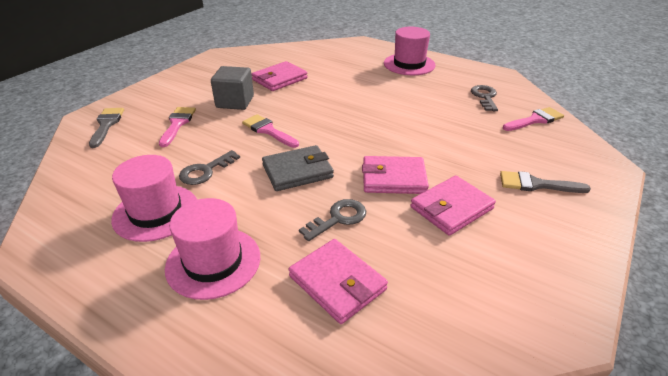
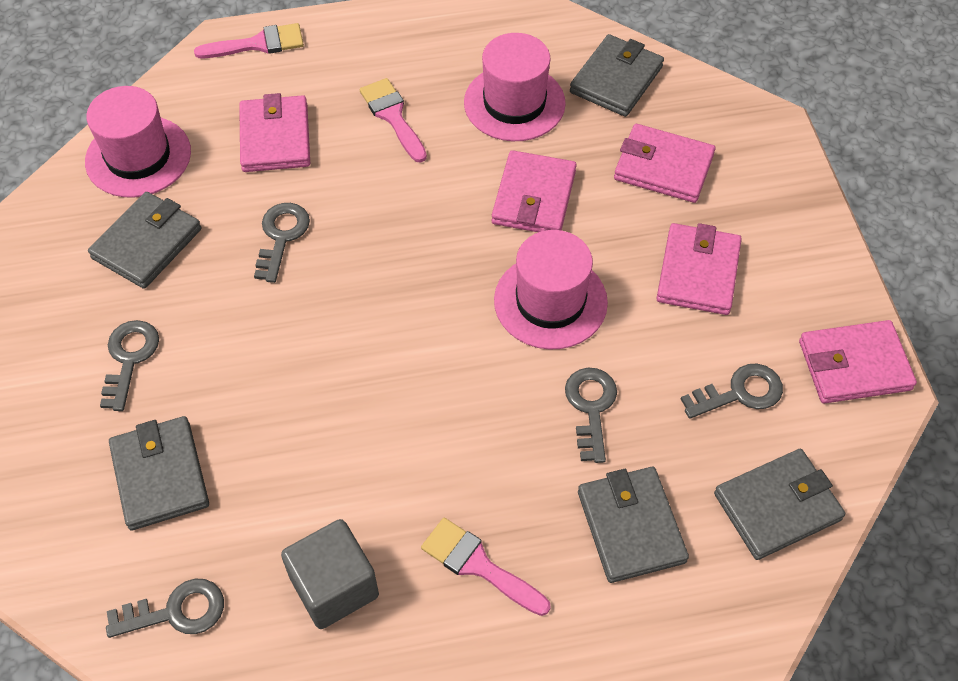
grey brush: [89,108,124,148] [500,171,591,193] = 2 -> none = 0
grey key: [179,150,240,185] [299,199,366,241] [471,85,498,111] = 3 -> [100,320,159,411] [106,579,224,638] [254,203,310,283] [565,367,617,463] [681,364,783,419] = 5
grey wallet: [262,145,334,191] = 1 -> [88,192,201,289] [109,416,209,530] [570,34,664,117] [578,467,689,583] [714,449,845,560] = 5
pink wallet: [252,61,307,91] [289,239,388,324] [362,156,429,194] [410,176,496,236] = 4 -> [239,93,310,172] [492,150,577,232] [614,124,715,203] [657,223,742,315] [799,320,917,404] = 5

